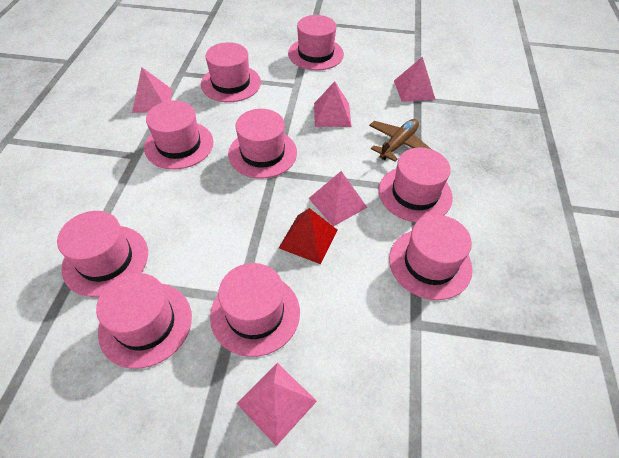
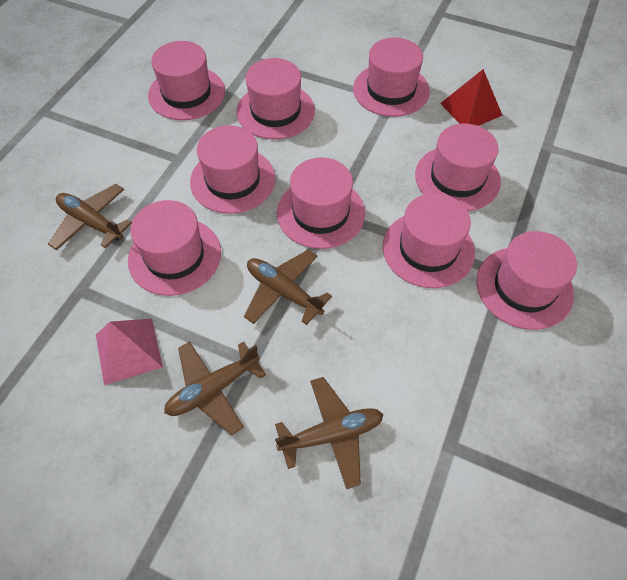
brown plane: [369,119,431,162] = 1 -> [48,184,132,250] [164,341,266,435] [244,250,332,325] [275,377,383,490] = 4
pink pyramid: [132,67,173,113] [237,363,317,446] [308,171,368,226] [314,81,352,127] [394,56,436,102] = 5 -> [96,319,163,385] = 1

